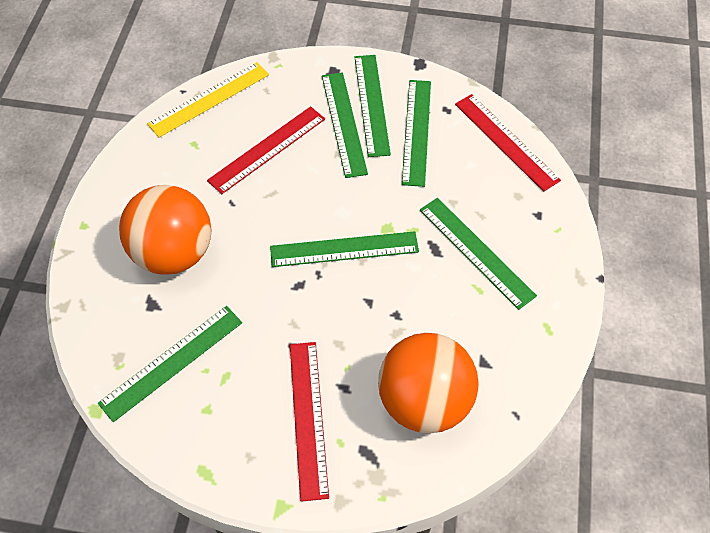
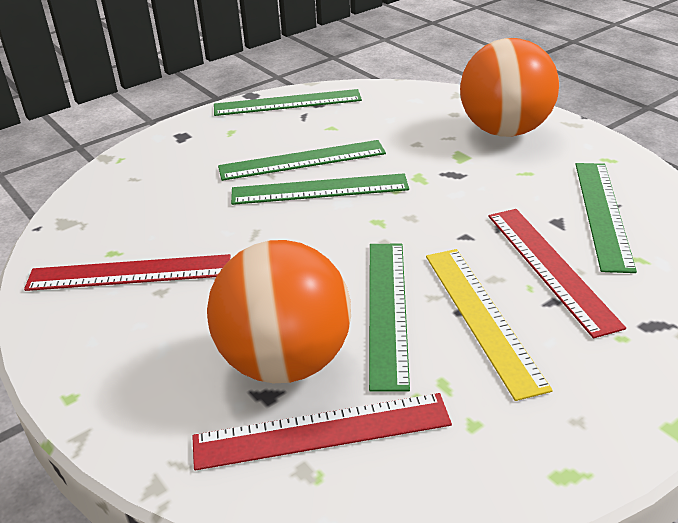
green ruler: [98,306,242,422] [270,231,419,267] [322,72,368,178] [355,55,391,157] [402,80,431,187] [420,198,537,310] = 6 -> [214,89,362,116] [218,140,386,181] [231,173,409,205] [369,243,410,391] [576,163,637,273] = 5

